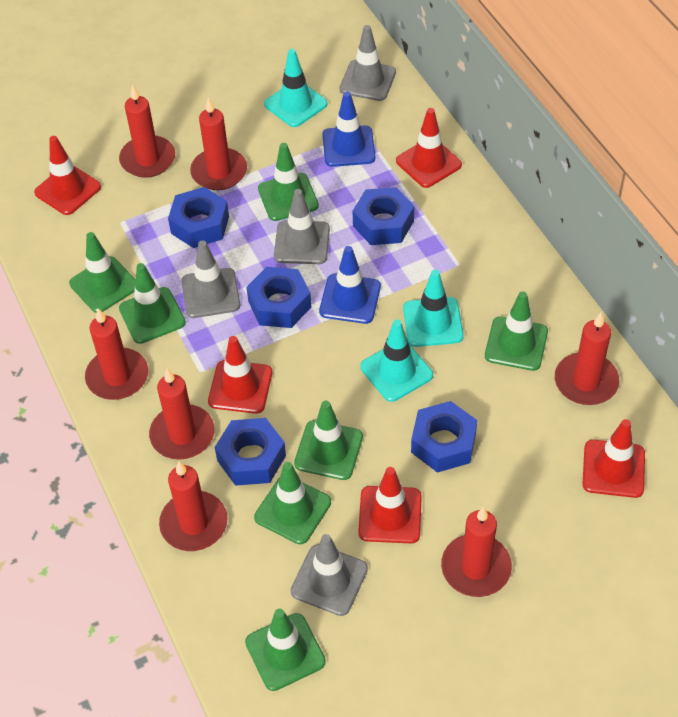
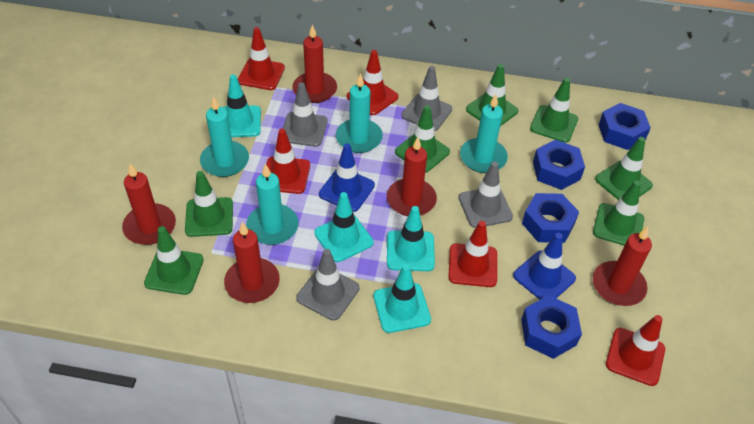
blue nut: [168,187,229,248] [215,418,286,486] [246,267,311,328] [353,187,414,245] [411,401,477,473] = 5 -> [521,295,582,359] [522,193,579,243] [533,140,585,190] [599,103,651,150] = 4
red candle: [85,308,148,400] [119,84,175,178] [149,368,215,460] [159,461,228,551] [190,97,247,190] [441,506,512,597] [555,313,619,405] = 7 -> [122,164,176,245] [224,222,280,303] [293,24,337,103] [387,137,437,216] [593,226,652,306] = 5
turquoise candle: none = 0 -> [200,96,249,177] [246,164,299,245] [336,73,383,153] [460,95,508,173] = 4
turquoise traffic cone: [264,49,328,127] [360,319,433,402] [403,270,464,347] = 3 -> [223,75,261,137] [314,192,374,262] [373,264,431,333] [387,206,435,271] = 4

